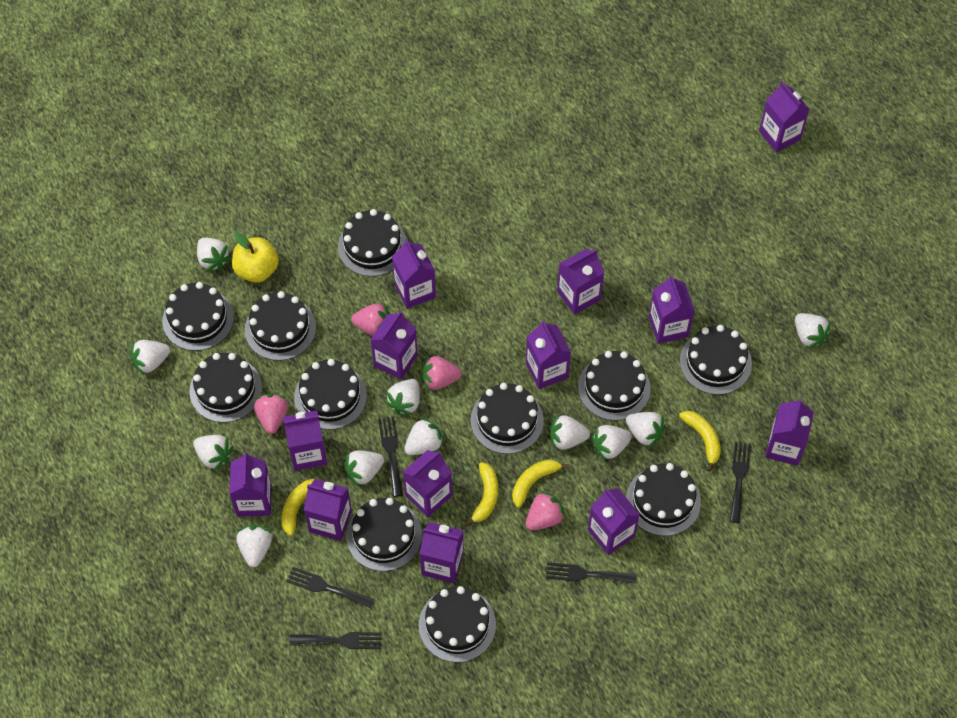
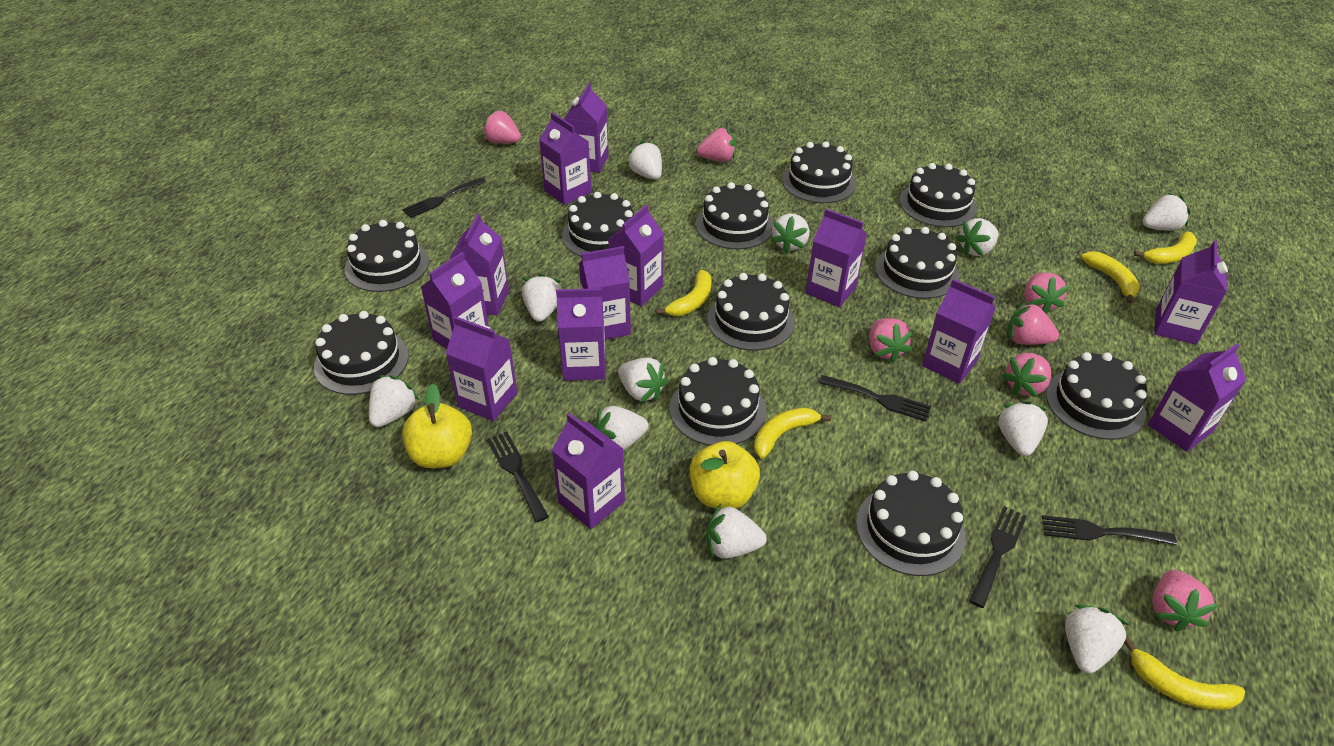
pink strawberry: [254,393,288,434] [352,303,390,336] [422,355,462,390] [526,491,566,530] = 4 -> [482,110,521,144] [697,128,736,162] [869,318,914,363] [1002,353,1051,397] [1007,302,1059,345] [1024,272,1069,313] [1153,570,1218,631] = 7
yellow apple: [232,232,279,283] = 1 -> [402,383,472,468] [690,441,760,509] = 2
yellow banana: [281,479,329,536] [465,462,498,526] [512,459,569,508] [679,411,721,472] = 4 -> [656,270,711,316] [754,407,831,459] [1081,251,1140,304] [1124,637,1245,710] [1134,232,1197,264] = 5

